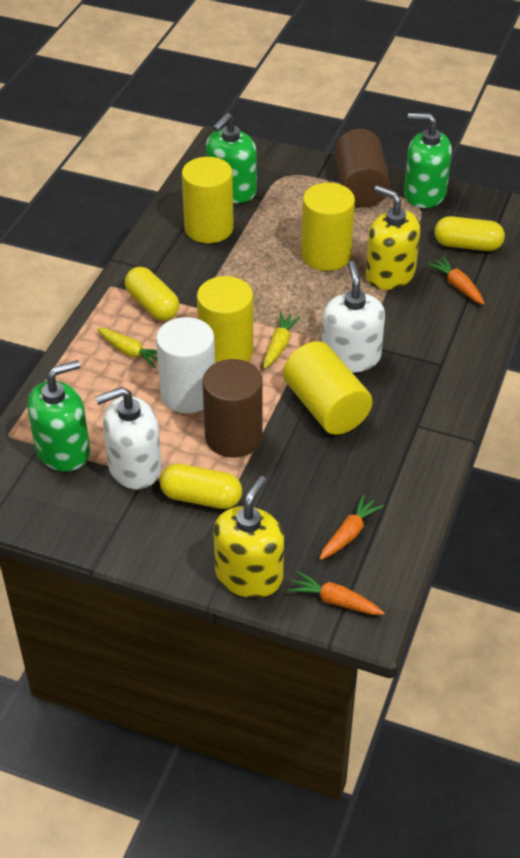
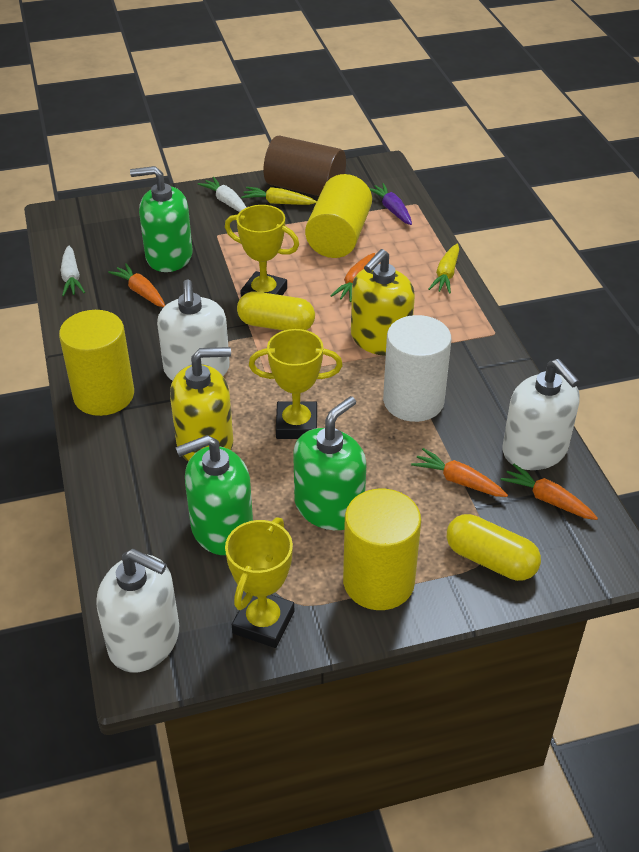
brown cylinder: [203,359,263,457] [334,129,390,207] = 2 -> [263,136,346,196] = 1
orange carrot: [288,571,384,615] [319,494,384,560] [427,256,485,305] = 3 -> [108,263,165,307] [331,253,375,302] [411,448,508,497] [501,464,598,520] = 4
purple carrot: none = 0 -> [369,183,412,225] = 1
white carrot: none = 0 -> [61,245,85,296] [198,177,247,212] = 2
white soap dispenser: [95,387,162,489] [322,261,385,373] = 2 -> [96,549,179,672] [157,279,230,381] [503,359,580,470] = 3
yellow capsule: [125,267,179,320] [160,464,242,509] [434,216,505,251] = 3 -> [237,292,315,331] [447,514,541,581] = 2
yellow cylinder: [182,157,234,243] [197,276,253,363] [283,341,372,435] [301,183,355,271] = 4 -> [59,310,134,416] [305,174,372,258] [343,489,421,610] = 3
yellow trophy: none = 0 -> [225,205,299,297] [225,517,294,648] [249,329,343,439] = 3

